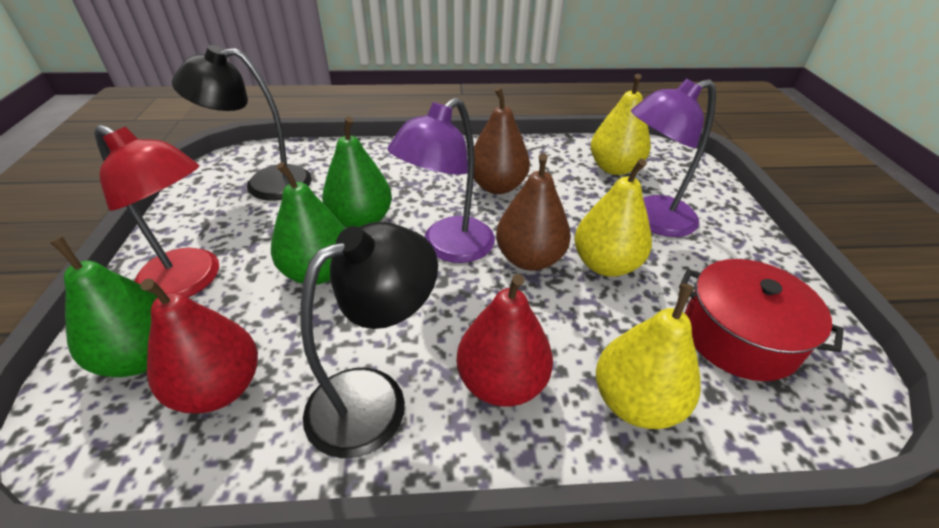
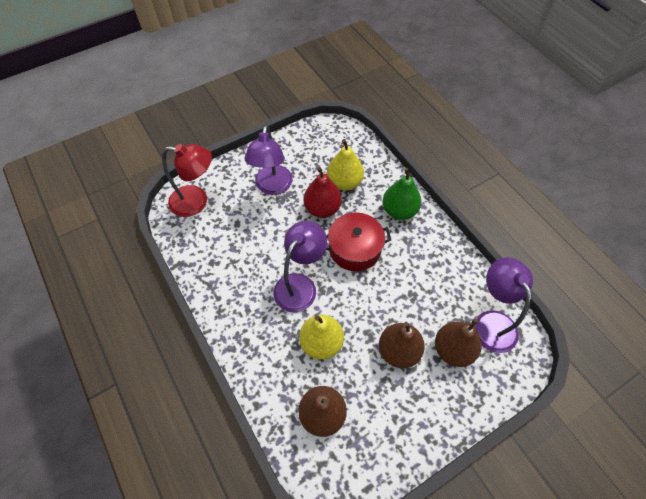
black lamp: [172,45,312,201] [301,222,438,458] = 2 -> none = 0
brown pear: [474,87,530,194] [496,153,571,271] = 2 -> [298,386,347,437] [379,322,425,368] [435,318,481,367] = 3
green pear: [50,237,158,377] [271,162,345,285] [322,116,392,228] = 3 -> [383,168,422,220] = 1
purple lamp: [388,98,495,263] [631,79,716,237] = 2 -> [244,125,293,195] [273,221,327,312] [474,257,533,353] = 3
red pear: [140,278,258,413] [457,274,553,406] = 2 -> [303,167,342,218] = 1
yellow pear: [574,159,652,277] [591,74,651,175] [596,283,701,429] = 3 -> [299,315,344,360] [327,139,364,191] = 2

